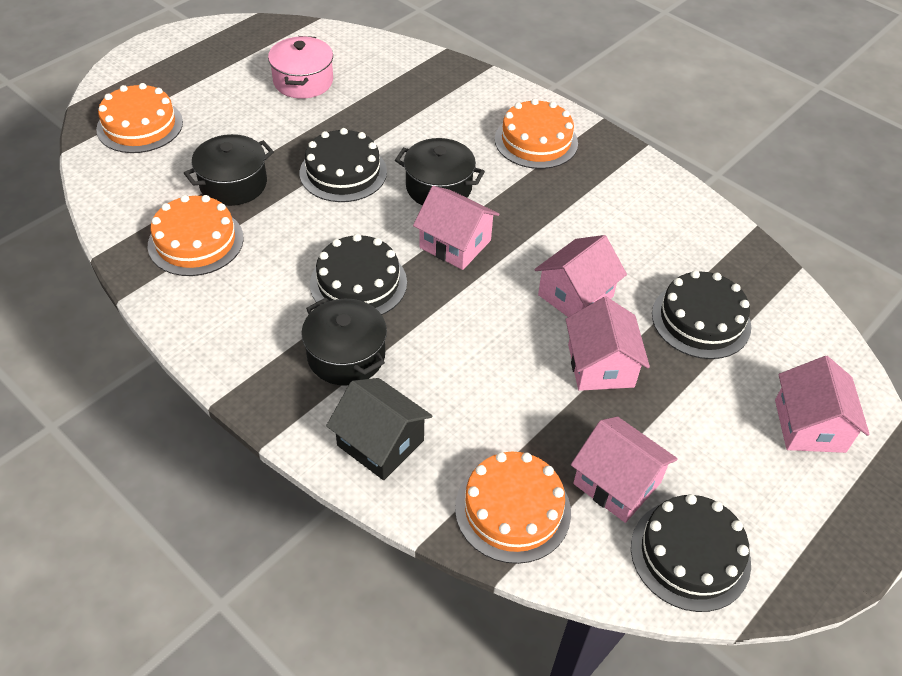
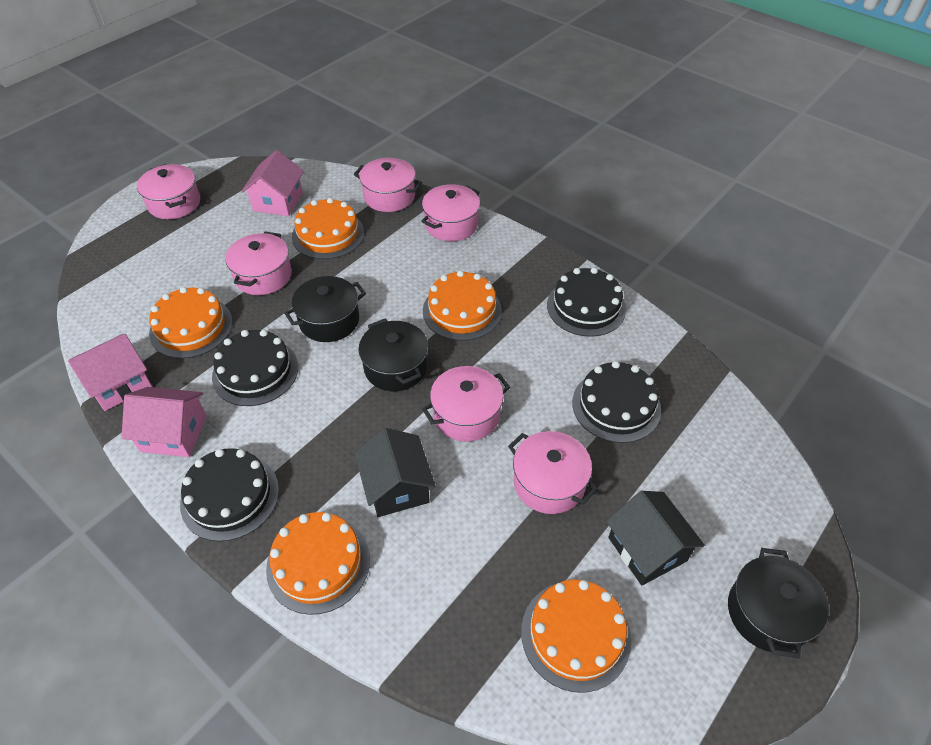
black house: [326,378,432,480] = 1 -> [354,428,436,517] [606,491,705,586] = 2
orange cake: [96,83,183,153] [148,195,244,276] [455,452,571,564] [495,99,578,169] = 4 -> [149,287,233,359] [266,512,370,615] [292,198,364,259] [423,270,502,341] [521,580,631,693] = 5
pink house: [413,186,499,270] [534,235,627,317] [565,297,650,391] [571,416,678,523] [775,356,870,453] = 5 -> [68,334,152,411] [122,387,207,457] [241,150,304,216] = 3
pink pot: [268,36,333,99] = 1 -> [137,164,200,219] [225,232,292,295] [354,158,422,212] [421,184,480,241] [422,366,510,442] [508,431,598,514] = 6

